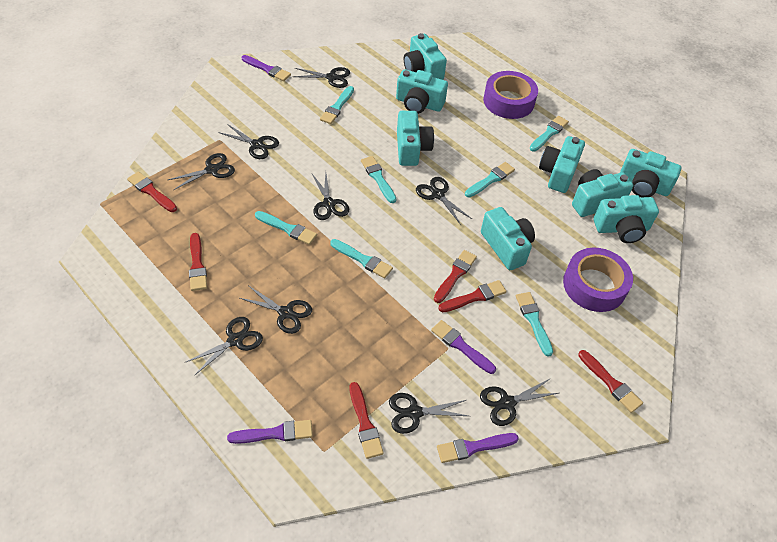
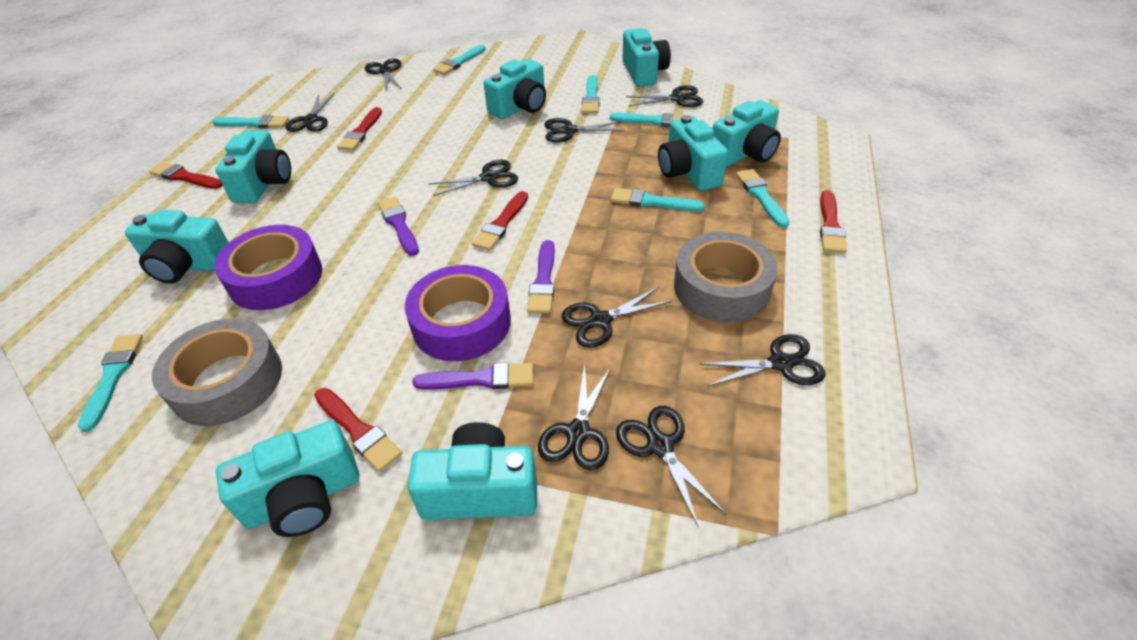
grey tape: none = 0 -> [152,318,282,426] [674,232,778,322] = 2
purple brush: [227,420,313,444] [242,55,291,81] [431,320,496,374] [437,433,519,463] = 4 -> [378,197,419,256] [412,362,534,389] [527,240,555,313] = 3
red brush: [127,171,177,212] [189,233,207,291] [350,382,384,459] [434,250,477,303] [438,280,507,312] [578,350,643,413] = 6 -> [149,162,223,189] [314,388,402,472] [337,107,382,151] [472,191,528,251] [820,190,847,253] = 5

